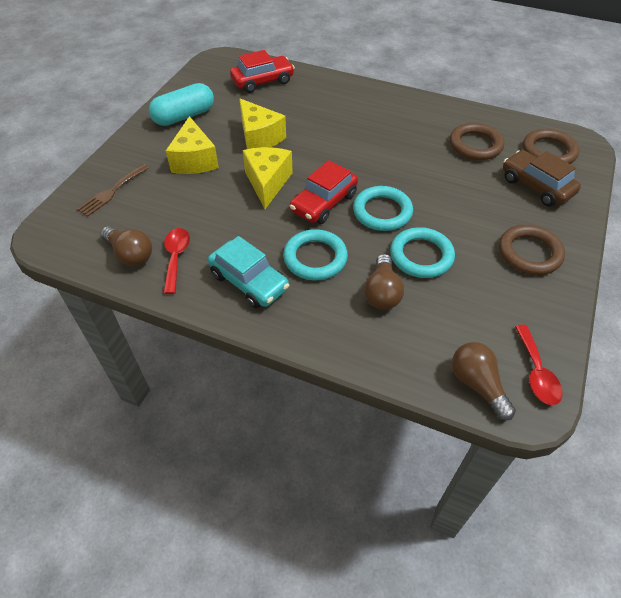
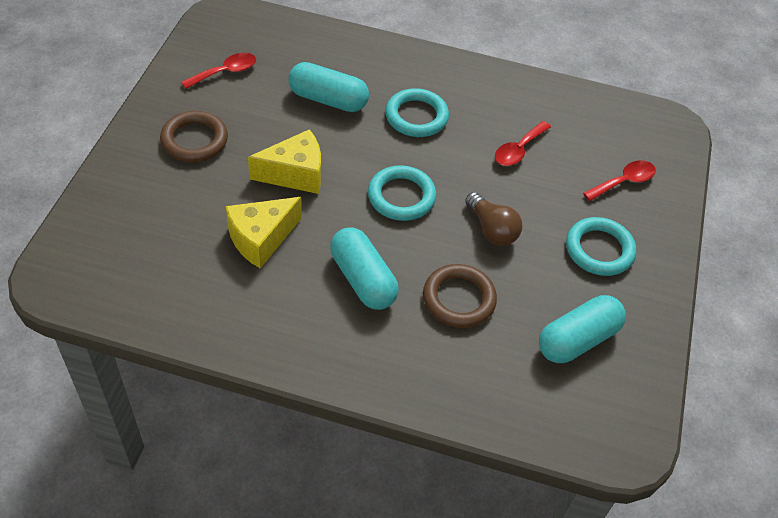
brown car: [503,150,581,206] = 1 -> none = 0
brown fork: [77,164,149,216] = 1 -> none = 0
brown light bulb: [101,226,152,266] [364,254,404,310] [452,342,516,420] = 3 -> [465,192,522,246] = 1
brown ring: [450,123,504,160] [499,225,565,275] [523,129,579,164] = 3 -> [160,111,228,162] [423,264,497,328] = 2
red car: [230,50,295,93] [290,160,358,224] = 2 -> none = 0
red spoon: [164,228,190,294] [515,325,563,405] = 2 -> [181,53,256,89] [495,121,551,166] [583,160,656,201] = 3
turquoise capsule: [149,83,214,126] = 1 -> [288,62,369,112] [330,228,399,310] [539,295,626,363] = 3
turquoise car: [208,236,289,308] = 1 -> none = 0
yellow cheese: [166,116,219,174] [239,99,286,149] [243,147,293,209] = 3 -> [226,197,302,269] [248,129,321,194] = 2

